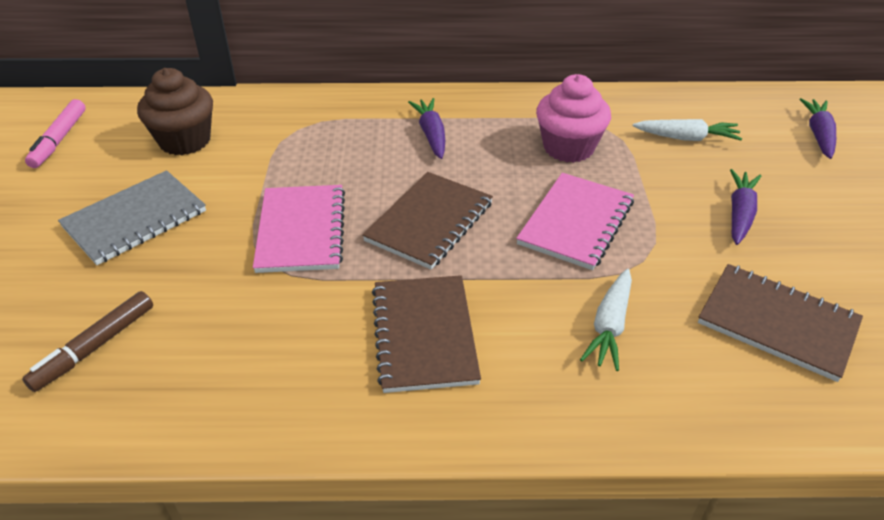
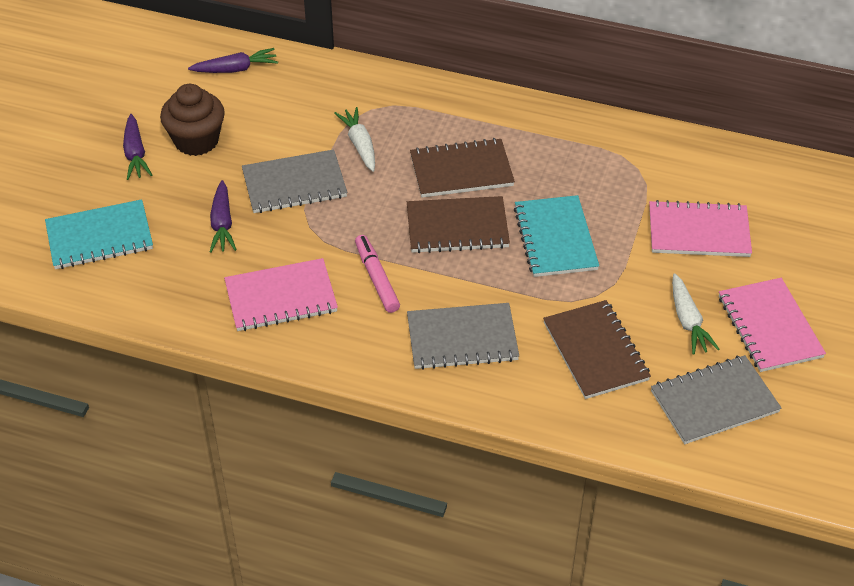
brown marker: [22,291,153,392] = 1 -> none = 0
grey notebook: [58,170,206,265] = 1 -> [242,149,347,213] [407,303,519,370] [651,355,781,444] = 3
pink cupcake: [536,74,611,163] = 1 -> none = 0
pink notebook: [253,185,345,273] [516,173,634,270] = 2 -> [224,258,338,331] [649,200,752,257] [719,278,826,372] = 3
turquoise notebook: none = 0 -> [45,199,153,269] [514,195,599,277] = 2

